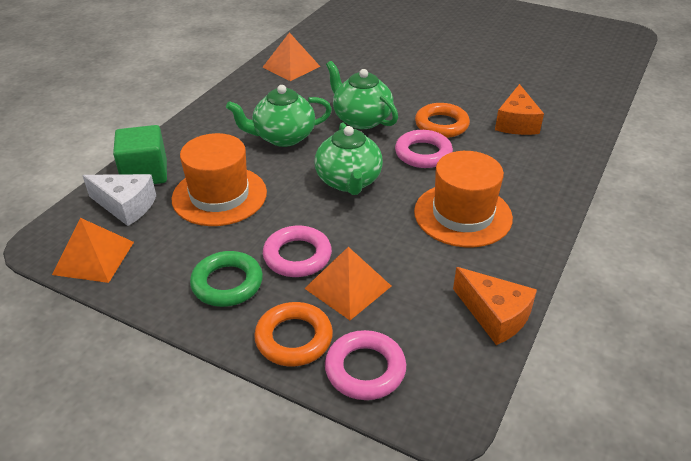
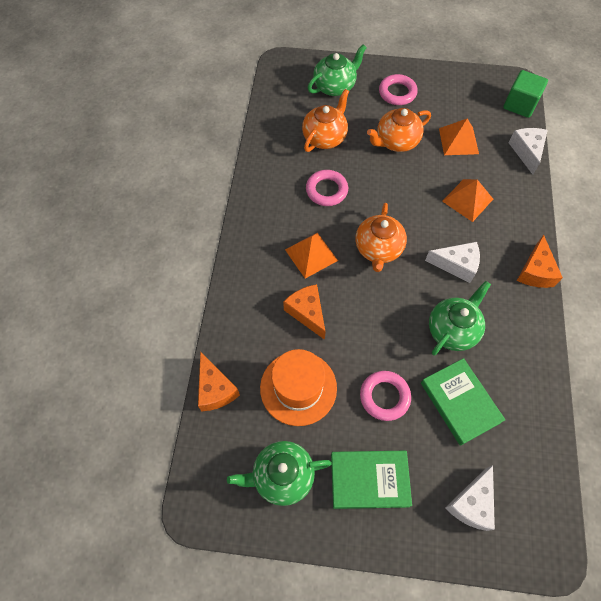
green book: none = 0 -> [331,451,412,509] [421,358,505,446] = 2
green ring: [190,251,263,307] = 1 -> none = 0
orange cheese: [453,267,537,345] [495,84,544,135] = 2 -> [198,352,240,411] [283,284,326,340] [517,235,563,288] = 3
orange hat: [172,133,267,226] [414,151,513,248] = 2 -> [260,349,337,426] = 1
orange ring: [254,302,333,367] [415,103,470,138] = 2 -> none = 0
orange teapot: none = 0 -> [302,89,349,152] [356,203,407,272] [367,108,431,152] = 3
white cheese: [82,174,156,226] = 1 -> [425,242,480,283] [445,465,495,531] [509,128,548,175] = 3

